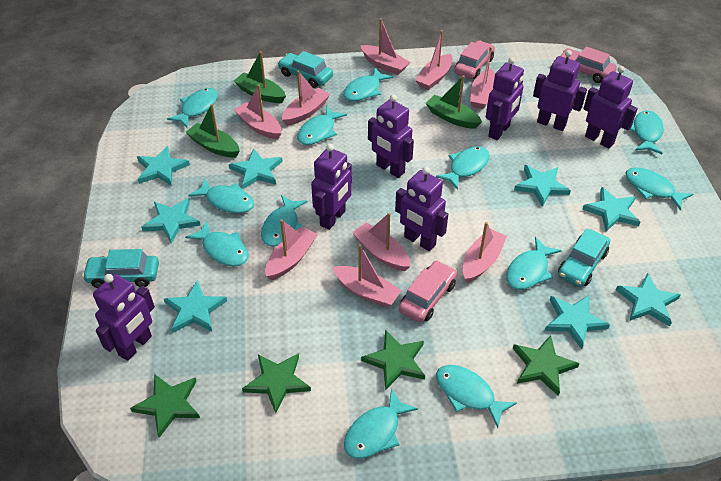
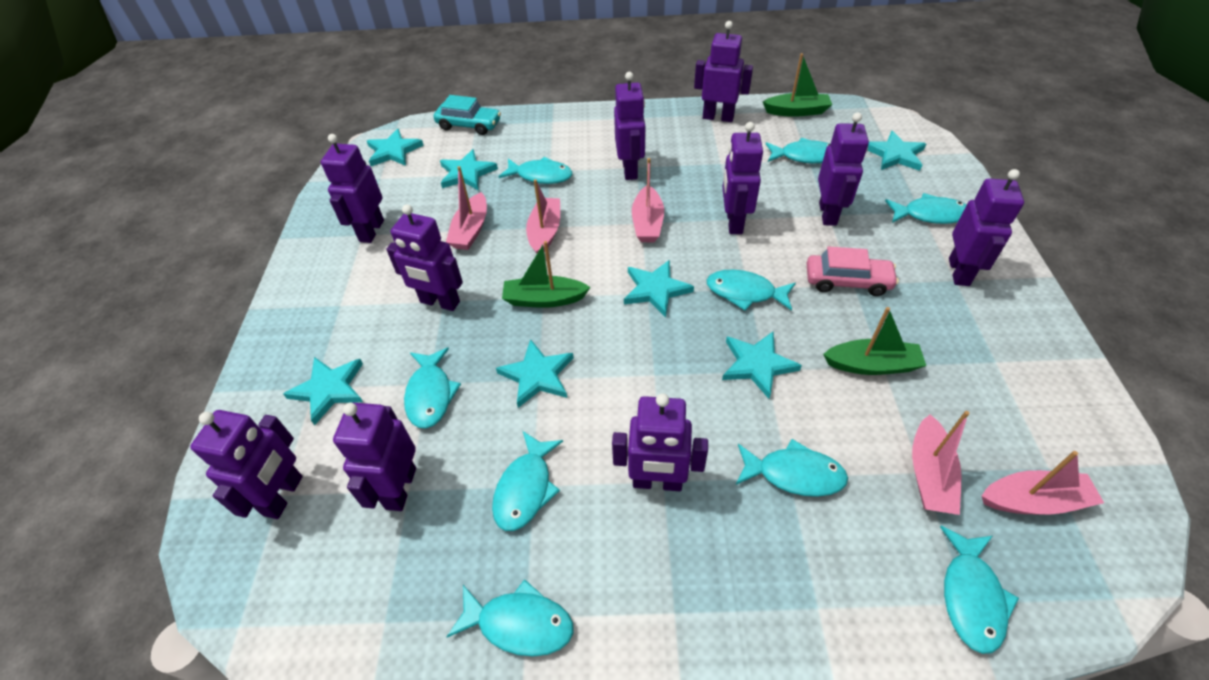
green star: [130,374,200,438] [242,353,311,413] [361,330,425,390] [513,335,580,396] = 4 -> none = 0
pink boat: [234,85,281,139] [265,219,317,280] [282,70,330,126] [332,244,402,307] [352,213,411,271] [360,18,410,75] [415,30,452,90] [463,222,507,283] [470,47,495,109] = 9 -> [446,166,487,250] [526,179,560,253] [632,158,664,242] [912,411,970,515] [982,451,1104,515] = 5
pink car: [399,260,457,322] [454,41,495,79] [559,46,617,83] = 3 -> [806,246,899,296] = 1
purple robot: [93,274,155,361] [311,144,352,230] [368,94,414,178] [395,167,448,251] [486,57,524,140] [533,50,587,131] [583,66,638,148] = 7 -> [190,410,303,519] [321,134,384,243] [333,402,416,511] [386,204,463,311] [612,393,708,491] [614,72,646,180] [694,21,753,122] [722,122,763,234] [818,112,869,226] [949,169,1024,286] = 10
turquoise car: [82,249,159,288] [277,51,333,88] [558,228,610,287] = 3 -> [434,95,501,135] = 1
turquoise fish: [167,88,218,128] [185,221,249,266] [188,178,254,213] [261,195,307,246] [297,106,347,145] [343,68,393,101] [344,388,418,459] [436,146,490,190] [436,365,517,428] [506,237,562,290] [625,167,693,211] [629,110,664,154] = 12 -> [404,347,461,428] [446,579,574,657] [492,431,563,531] [499,157,572,184] [707,270,796,311] [736,439,848,497] [766,138,831,163] [885,193,966,224] [940,526,1019,654] = 9
turquoise star: [137,146,190,186] [141,198,201,244] [164,280,227,333] [229,148,283,189] [514,165,571,207] [545,295,610,349] [582,187,640,231] [616,273,681,327] = 8 -> [283,357,363,425] [367,129,424,166] [440,149,498,190] [496,339,574,408] [624,260,694,317] [722,331,802,399] [867,131,926,171] = 7

